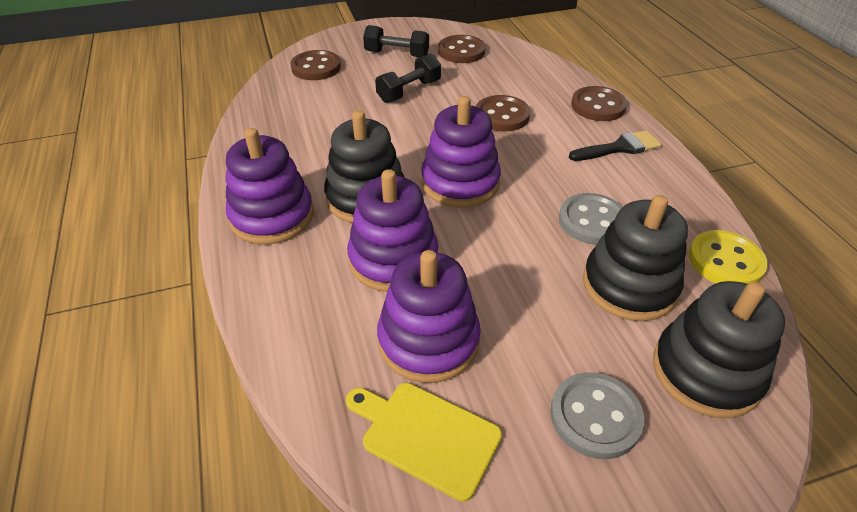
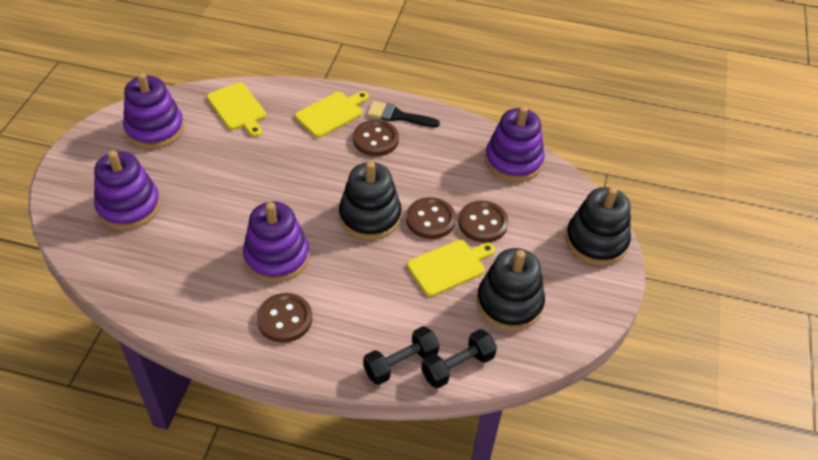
grey button: [550,372,644,459] [559,193,623,245] = 2 -> none = 0
yellow button: [689,230,768,284] = 1 -> none = 0
yellow cutting board: [346,383,502,502] = 1 -> [207,82,266,137] [295,91,369,138] [407,240,495,297] = 3

